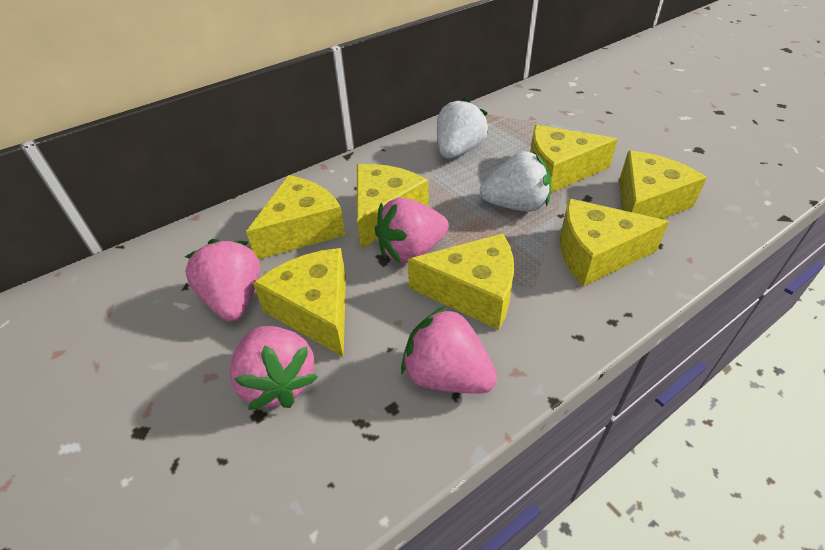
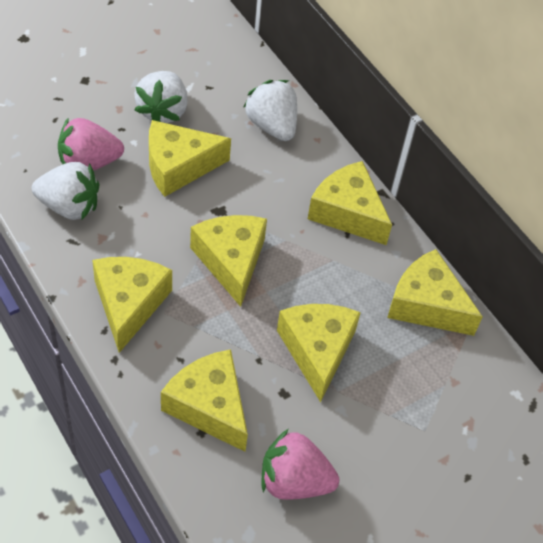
pink strawberry: [185,239,260,321] [229,326,318,410] [375,197,449,264] [401,305,497,394] = 4 -> [58,117,124,171] [261,429,339,500] = 2
white strawberry: [437,97,488,159] [480,151,551,212] = 2 -> [32,162,99,220] [134,71,188,123] [243,80,297,141] = 3

